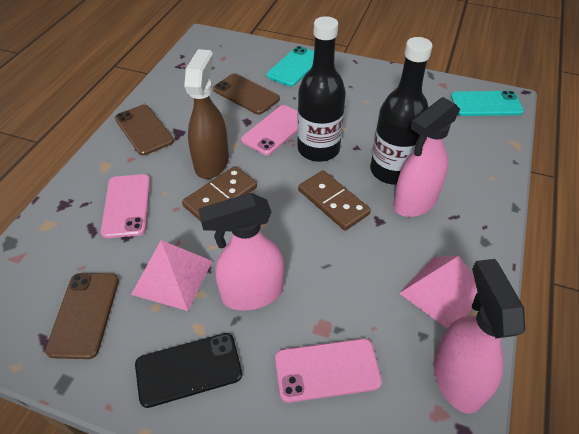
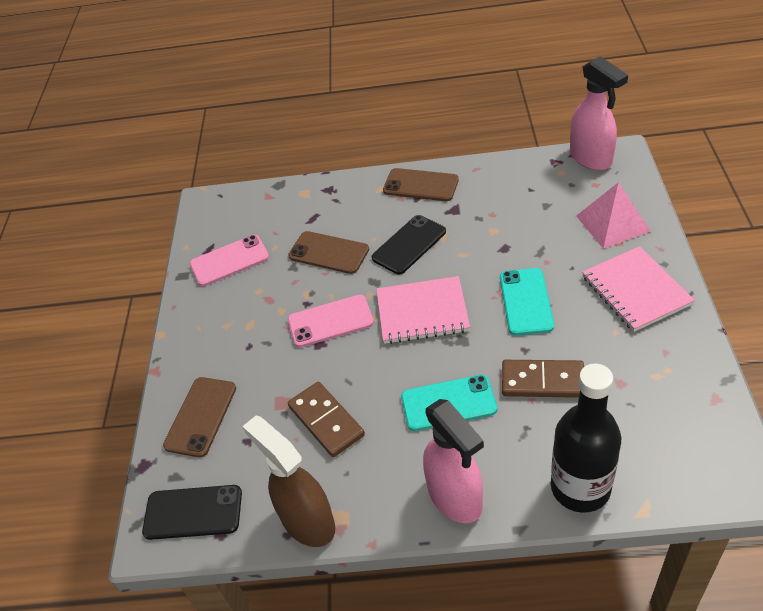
black bottle: [297,16,346,162] [370,37,432,185] = 2 -> [551,363,621,513] = 1
black phone: [135,333,242,408] = 1 -> [142,485,242,540] [372,215,446,275] = 2
pink notebook: none = 0 -> [376,276,470,344] [582,246,695,332] = 2
pink phone: [100,174,150,238] [241,105,298,155] [275,339,382,403] = 3 -> [190,235,269,286] [288,295,374,348] = 2
pink pyramid: [131,240,213,311] [399,256,478,329] = 2 -> [576,182,651,249] = 1
pink spray bottle: [198,193,284,311] [393,97,460,217] [434,259,525,414] = 3 -> [423,399,484,523] [570,56,628,170] = 2

